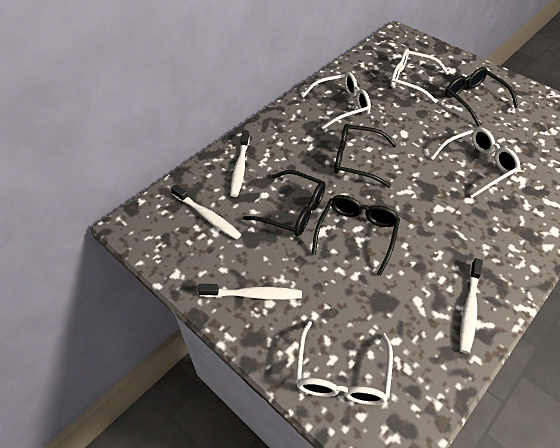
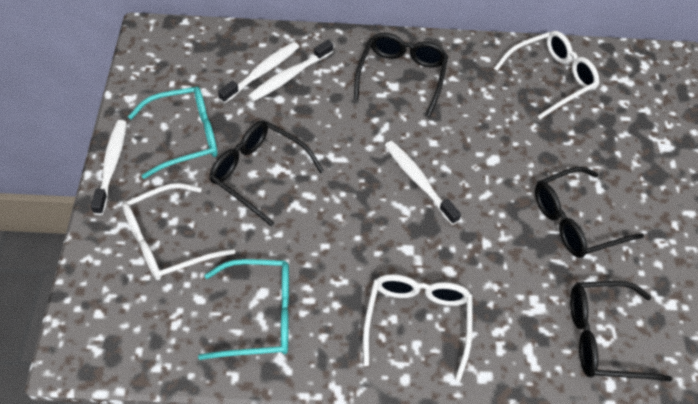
turquoise glasses: none = 0 -> [128,86,218,179] [198,259,289,360] = 2
white glasses: [295,321,393,405] [302,72,371,129] [390,48,449,103] [431,127,520,198] = 4 -> [122,183,235,280] [363,274,473,381] [494,31,599,119] = 3

